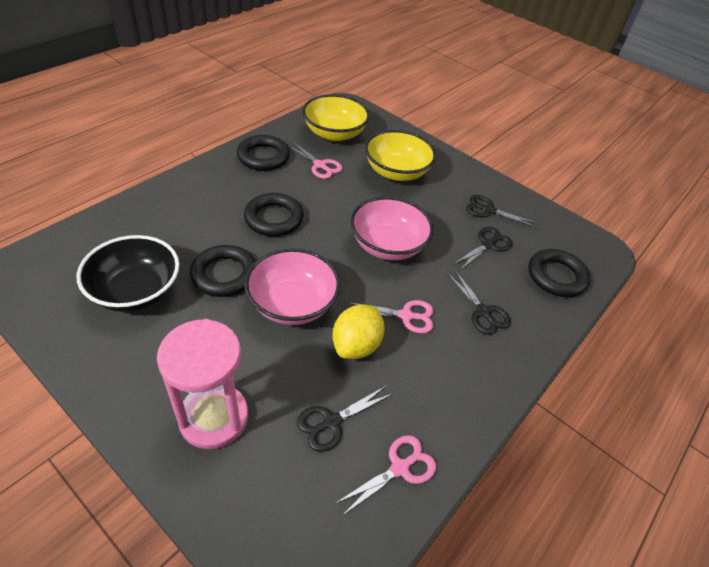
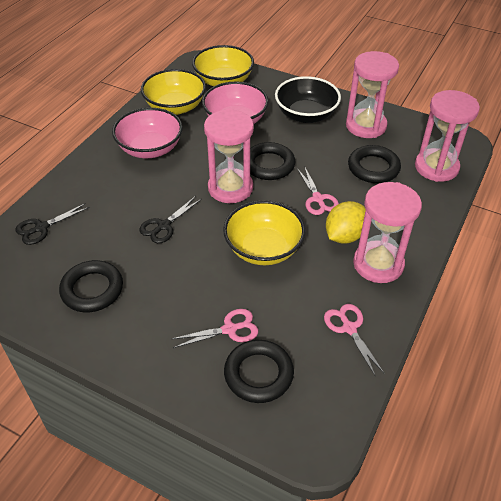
black scissors: [297,386,392,452] [447,269,511,335] [453,227,513,270] [466,195,537,228] = 4 -> [15,203,90,245] [139,196,202,243] = 2
pink hourglass: [157,319,248,449] = 1 -> [204,109,254,203] [346,51,399,138] [353,182,422,283] [415,90,480,182] = 4
yellow bowl: [302,94,370,141] [365,130,436,181] = 2 -> [141,69,206,115] [192,45,254,86] [223,200,305,265] = 3

